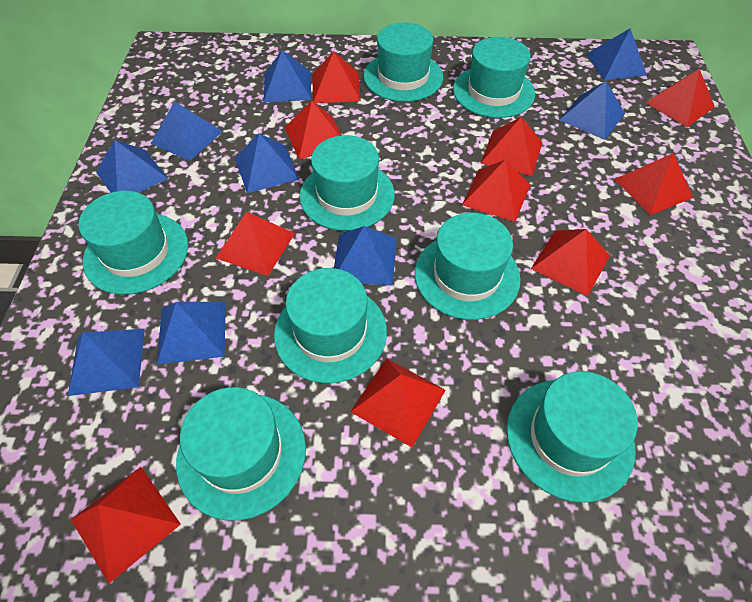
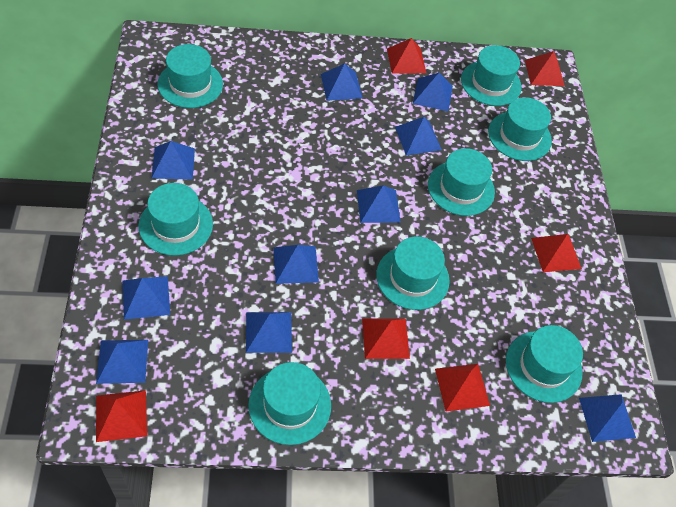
blue pyramid: [68,329,145,396] [96,140,168,193] [151,101,223,161] [157,302,226,365] [235,133,299,193] [264,50,311,102] [334,226,397,286] [559,81,625,140] [587,28,647,80] = 9 -> [96,340,148,384] [123,276,170,320] [151,141,195,180] [246,312,292,353] [273,245,319,284] [321,64,363,101] [357,185,401,223] [395,117,442,155] [413,73,453,111] [579,394,636,442] = 10
red pyramid: [71,467,181,583] [216,212,295,276] [285,101,342,159] [312,51,361,103] [351,358,446,447] [462,160,530,222] [481,117,543,176] [531,229,610,296] [614,153,693,215] [646,69,715,127] = 10 -> [96,390,147,442] [362,318,410,359] [387,38,426,74] [435,364,490,411] [525,51,565,86] [531,234,582,272] = 6

